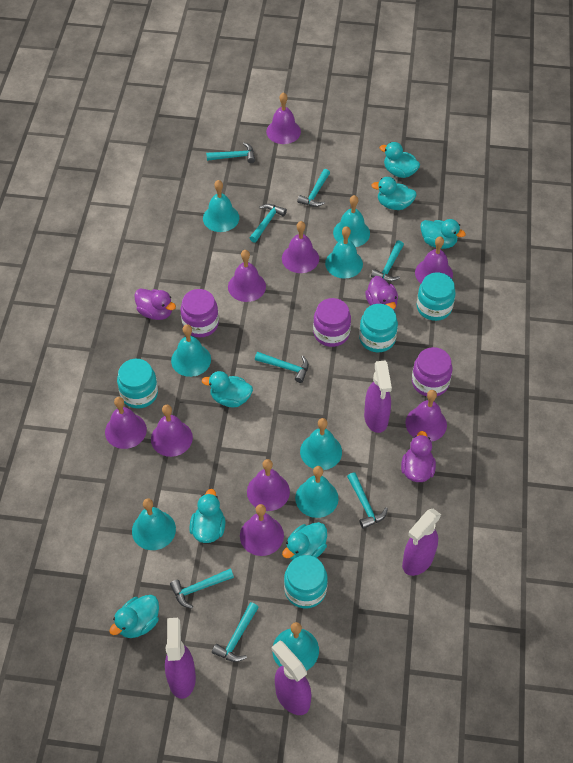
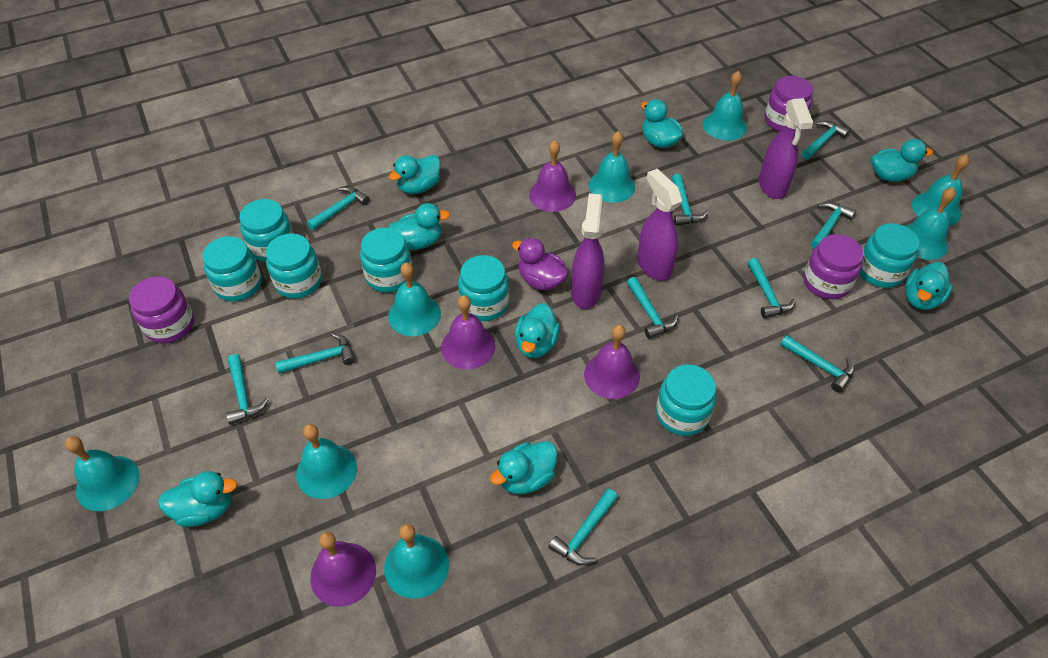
purple bell: [105,397,147,449] [151,404,193,457] [228,250,266,302] [240,504,284,556] [247,459,290,511] [266,92,301,144] [282,221,319,273] [405,390,447,442] [415,236,453,283] = 9 -> [310,532,376,607] [441,295,495,369] [529,140,576,212] [584,325,640,399] = 4
purple duck: [134,289,176,320] [365,276,398,310] [401,431,436,482] = 3 -> [512,238,569,291] = 1
purple spray bottle: [165,618,196,699] [271,641,311,715] [364,361,392,433] [402,509,441,576] = 4 -> [571,193,605,309] [637,169,683,281] [759,98,813,199] = 3
turquoise duck: [109,595,159,638] [189,489,226,543] [202,371,253,407] [282,522,327,560] [371,177,417,210] [380,142,420,178] [420,219,466,249] = 7 -> [158,471,237,527] [388,203,450,250] [389,155,441,194] [490,441,557,494] [515,303,560,358] [641,99,683,148] [871,139,933,182] [905,262,953,310] = 8
turquoise hammer: [170,569,234,608] [206,143,255,163] [212,602,259,662] [250,204,287,243] [255,352,309,383] [297,169,330,207] [347,472,388,529] [371,241,404,282] = 8 -> [226,354,269,425] [275,333,355,374] [307,186,370,231] [548,489,618,565] [627,277,678,339] [672,174,708,226] [748,258,796,319] [780,335,854,393] [802,121,850,160] [811,202,856,249] = 10
turquoise jar: [117,359,158,408] [284,555,328,608] [359,304,398,352] [417,272,456,321] = 4 -> [202,236,262,302] [239,199,294,262] [266,233,322,299] [360,228,412,292] [458,255,509,321] [656,364,716,436] [859,223,919,288] = 7

